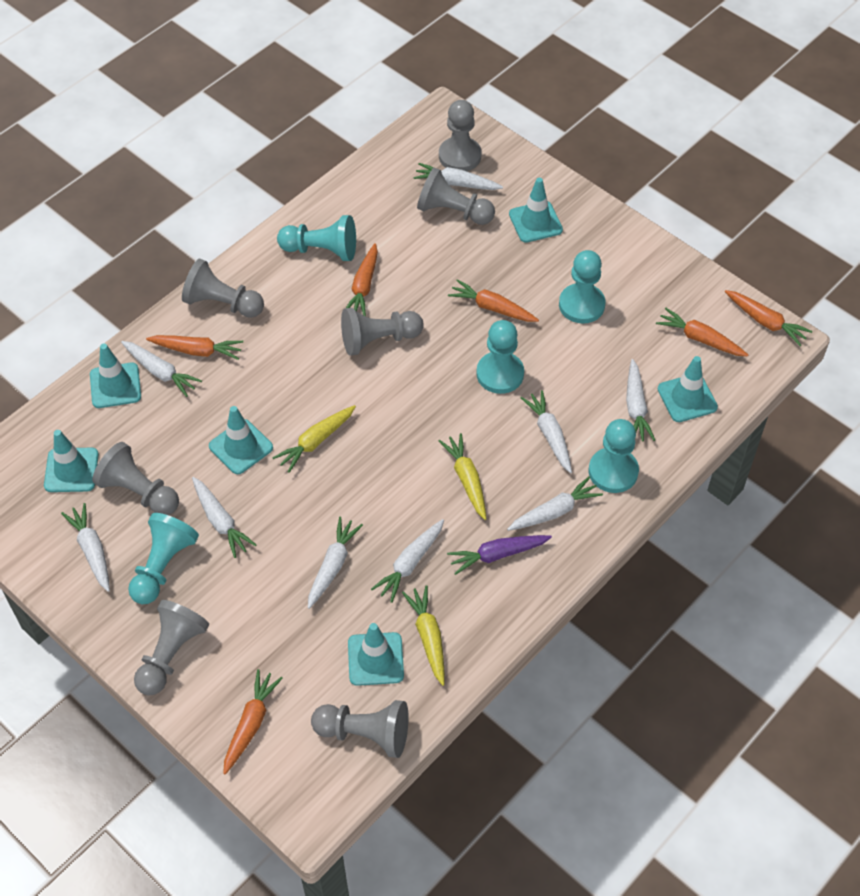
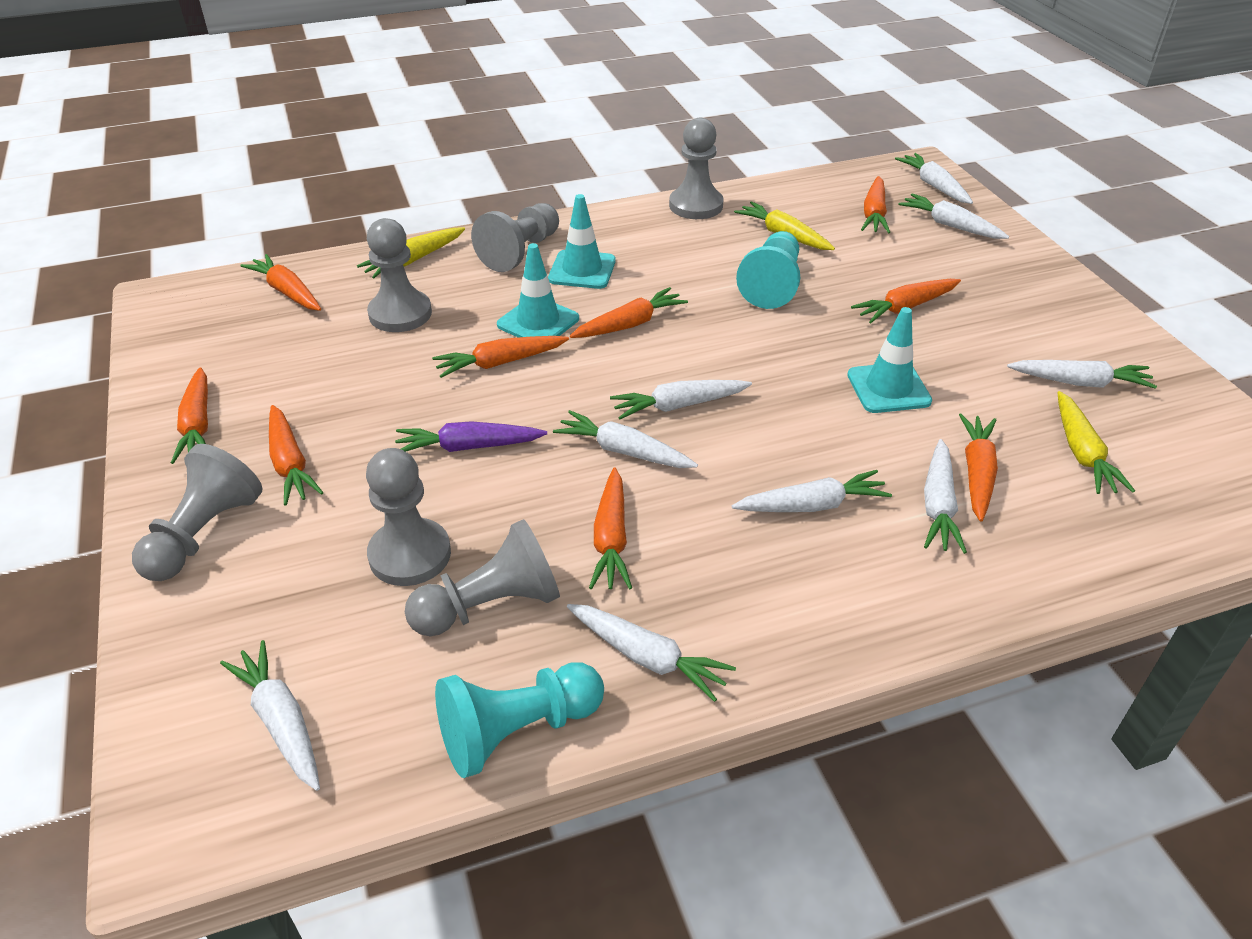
grey pawn: [92,442,179,515] [134,600,209,696] [182,259,264,318] [311,700,409,758] [341,308,424,356] [417,167,495,225] [439,100,482,171] = 7 -> [132,444,263,581] [366,448,451,586] [367,218,432,332] [405,519,560,636] [471,203,559,272] [669,118,724,219] = 6
orange carrot: [146,335,243,360] [223,669,283,775] [346,243,378,317] [448,279,539,322] [656,308,748,357] [725,290,812,346] = 6 -> [171,367,208,464] [240,254,321,311] [269,405,324,506] [432,336,569,378] [570,287,688,338] [589,467,632,589] [851,279,961,323] [861,176,890,234] [959,414,998,522] = 9
turquoise pawn: [128,513,199,604] [277,215,356,261] [476,320,524,394] [559,250,606,324] [589,419,639,493] = 5 -> [435,662,604,778] [736,231,800,309] = 2
turquoise traffic cone: [44,430,99,492] [90,344,141,408] [209,406,273,475] [348,623,404,686] [509,178,563,243] [658,356,718,422] = 6 -> [497,243,579,337] [548,194,616,289] [847,307,932,413] = 3

